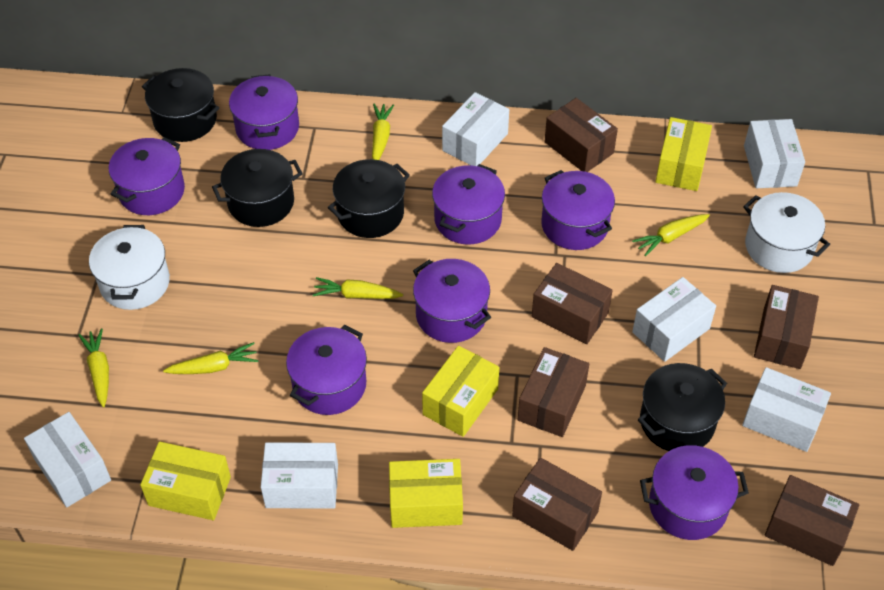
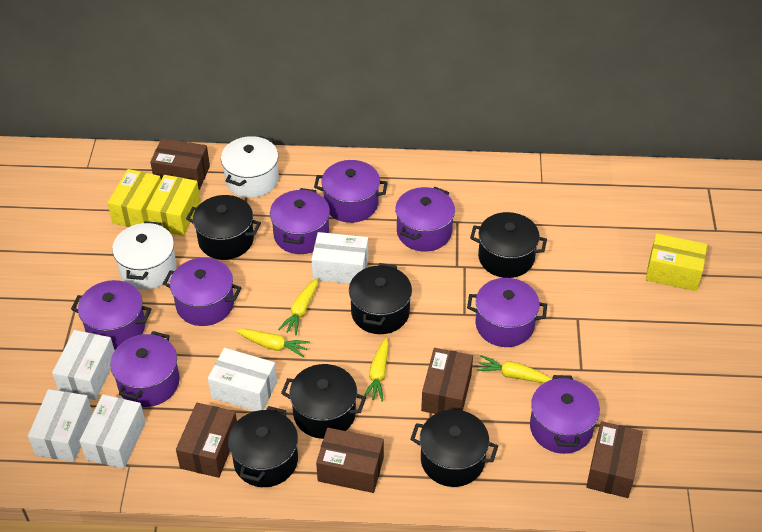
black pot: [142,68,219,142] [212,149,303,227] [328,159,410,238] [638,363,727,451] = 4 -> [186,195,261,260] [228,406,298,487] [281,364,366,439] [349,263,412,334] [410,410,498,487] [470,212,547,278] = 6
brown box: [512,458,602,551] [518,347,589,437] [532,263,613,344] [544,98,618,172] [754,285,819,369] [765,475,859,566] = 6 -> [150,138,210,190] [176,403,237,478] [316,428,384,493] [421,348,473,414] [586,421,643,498] = 5
purple pot: [109,137,185,215] [229,74,299,150] [286,325,367,415] [413,259,491,343] [432,164,505,244] [541,170,615,250] [640,445,749,540] = 7 -> [71,280,152,350] [110,331,180,407] [163,258,241,326] [270,188,330,254] [314,160,388,223] [395,187,455,252] [467,278,547,347] [530,375,600,454] = 8
white box: [24,412,111,507] [261,442,338,509] [442,92,509,166] [632,277,716,362] [742,367,831,452] [744,119,805,188] = 6 -> [28,389,93,462] [52,330,114,400] [79,394,146,469] [208,348,277,411] [311,232,368,284] = 5
yellow box: [140,442,231,520] [389,459,463,528] [422,346,499,437] [655,117,712,191] = 4 -> [107,169,161,227] [146,175,201,236] [646,233,707,291] = 3
yellow carrot: [78,328,109,407] [163,342,259,374] [313,277,403,299] [372,104,394,160] [632,214,710,256] = 5 -> [235,329,310,357] [278,278,318,335] [364,337,389,402] [476,355,552,383] = 4

